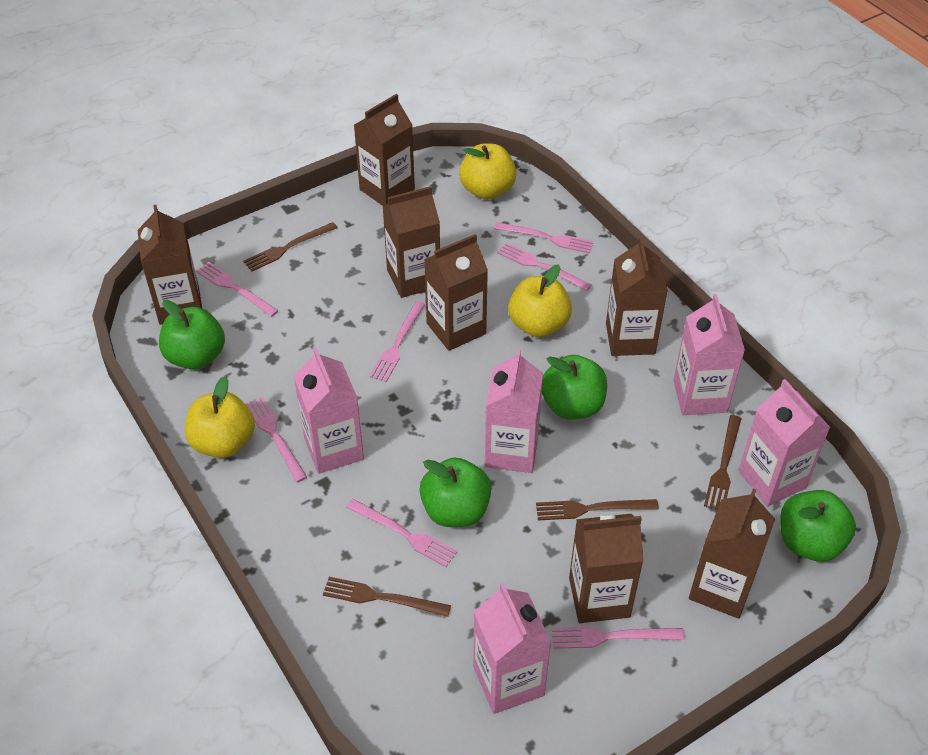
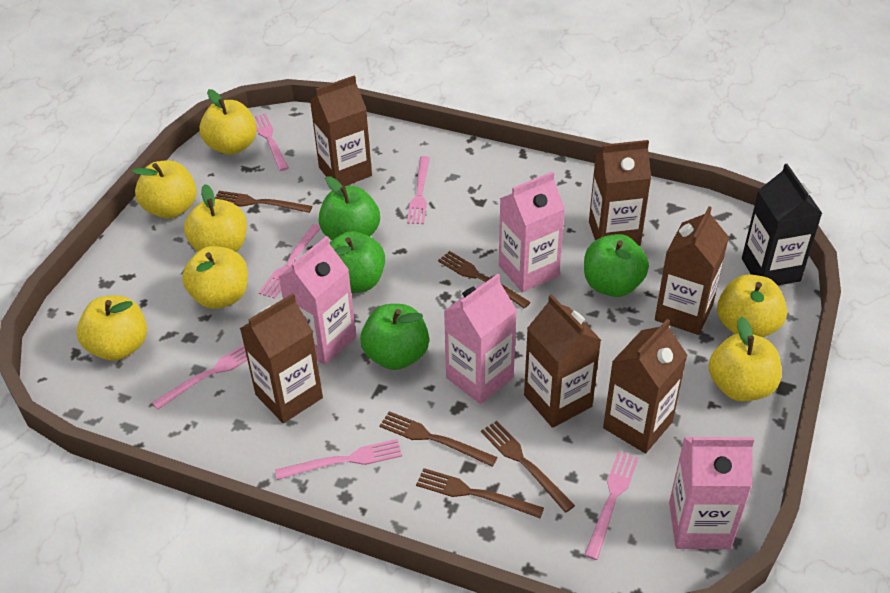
black carton: none = 0 -> [742,164,823,285] = 1
brown carton: [138,205,202,325] [354,94,415,206] [383,186,440,298] [424,234,488,351] [569,512,643,623] [606,237,668,356] [689,489,775,619] = 7 -> [240,294,323,423] [310,76,372,186] [524,294,601,428] [589,140,651,246] [603,319,688,453] [655,206,729,335] = 6
brown fork: [243,222,338,272] [323,577,451,617] [536,499,659,520] [704,415,742,510] = 4 -> [215,191,312,213] [379,411,498,467] [416,468,544,518] [438,251,531,309] [481,421,575,513] = 5
pink carton: [294,348,364,474] [473,583,551,714] [485,349,543,473] [673,294,745,415] [738,379,831,506] = 5 -> [279,236,356,365] [444,274,517,404] [499,172,565,292] [669,437,754,549] = 4
pink fork: [196,262,278,317] [245,396,307,482] [346,499,457,567] [369,301,425,382] [494,222,594,254] [497,243,592,291] [552,627,685,649] = 7 -> [152,344,248,410] [255,113,289,171] [259,224,321,299] [275,439,402,480] [407,156,430,224] [584,451,639,560] = 6
yellow apple: [185,376,255,458] [459,144,517,200] [508,264,572,337] = 3 -> [77,295,147,361] [132,160,197,219] [182,246,248,309] [184,184,247,252] [199,89,257,155] [708,317,782,401] [717,274,787,337] = 7

